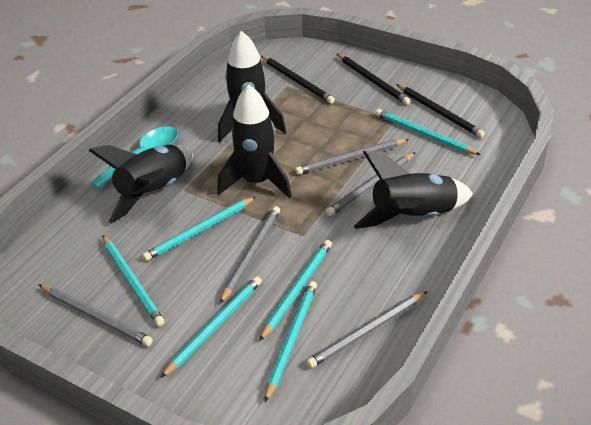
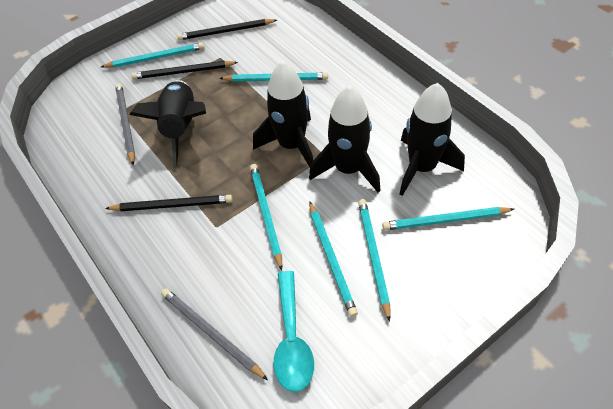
grey pencil: [38,284,153,346] [220,206,280,304] [295,139,409,175] [306,291,428,368] [326,152,416,216] = 5 -> [115,83,135,165] [161,288,268,380] = 2

